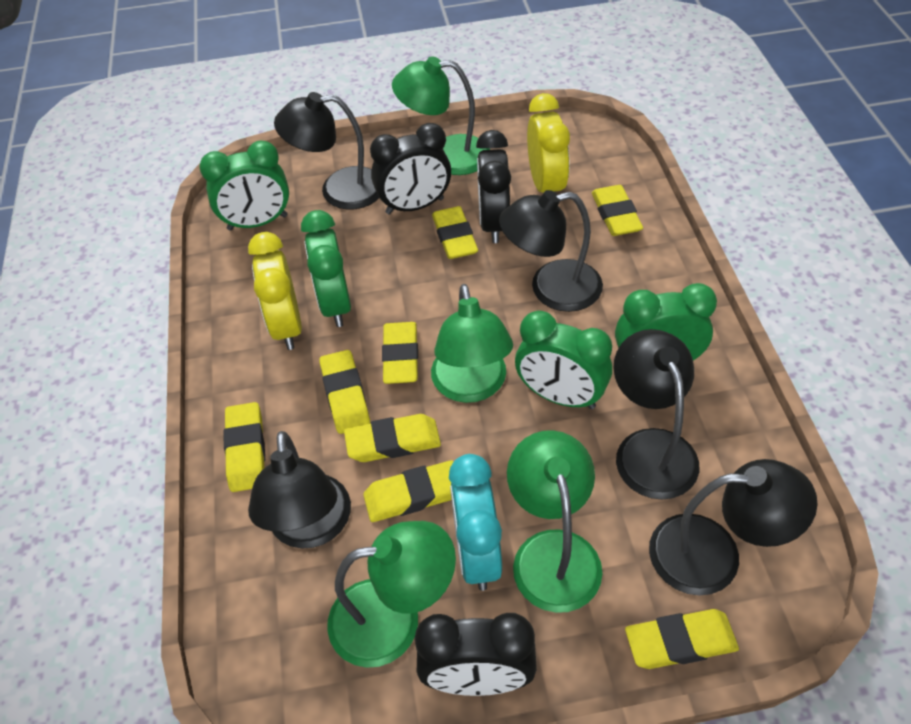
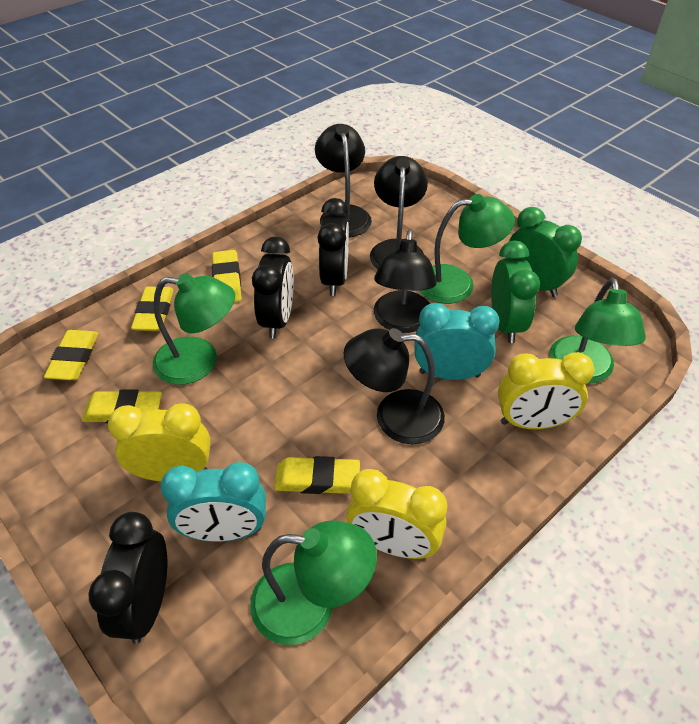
black lamp: [248,431,351,548] [274,92,379,210] [499,190,603,312] [614,329,699,500] [649,459,818,596] = 5 -> [315,124,372,238] [344,328,445,444] [370,156,428,269] [374,230,437,333] = 4
green clock: [200,140,289,231] [301,210,351,327] [515,311,612,409] [615,283,717,361] = 4 -> [491,241,540,343] [507,207,582,297] = 2
turquoise clock: [449,454,502,591] = 1 -> [161,462,266,542] [415,303,500,380] = 2
yellow clock: [248,232,302,350] [527,93,570,193] = 2 -> [108,403,211,481] [346,469,447,559] [498,352,595,429] = 3
yellow eraser: [223,402,265,492] [319,350,370,434] [344,414,441,462] [363,460,454,522] [382,322,418,384] [432,206,478,259] [592,185,643,236] [625,609,739,669] = 8 -> [44,330,98,380] [82,390,162,423] [131,286,174,331] [212,250,241,302] [274,456,360,494] = 5

